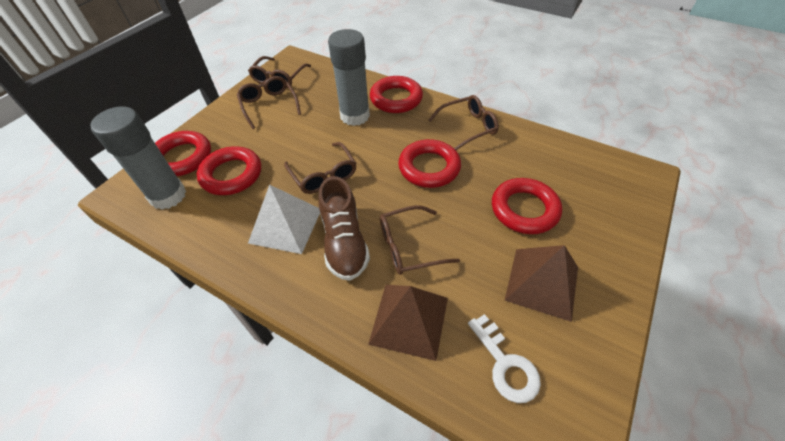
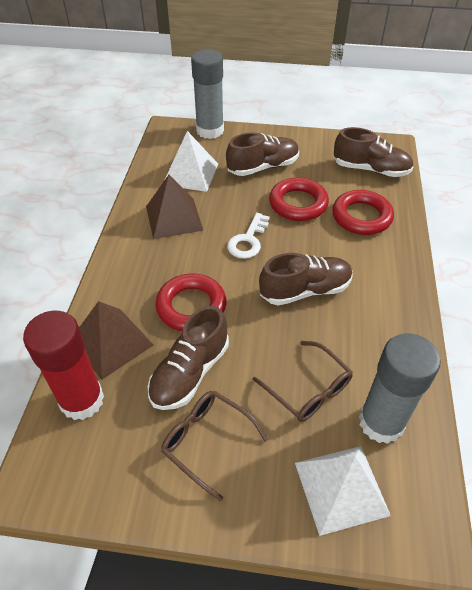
brown glasses: [237,76,301,129] [248,56,311,88] [284,142,357,194] [380,205,460,275] [428,95,499,150] = 5 -> [161,391,268,501] [252,341,353,422] = 2
brown shoe: [318,176,370,281] = 1 -> [148,306,229,410] [226,132,299,176] [259,253,353,305] [333,127,413,177] = 4
red glue stick: none = 0 -> [23,310,104,420] = 1
red ring: [155,131,211,176] [197,146,261,195] [370,76,423,113] [398,139,461,188] [492,178,562,234] = 5 -> [155,274,226,331] [269,178,329,221] [332,190,394,235] = 3
white pyramid: [248,184,320,254] = 1 -> [165,131,218,192] [295,446,391,536] = 2

